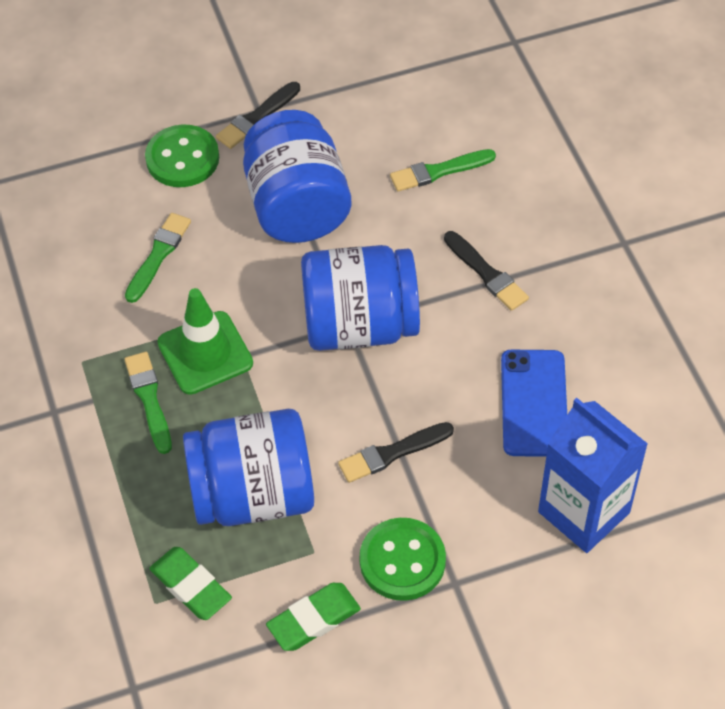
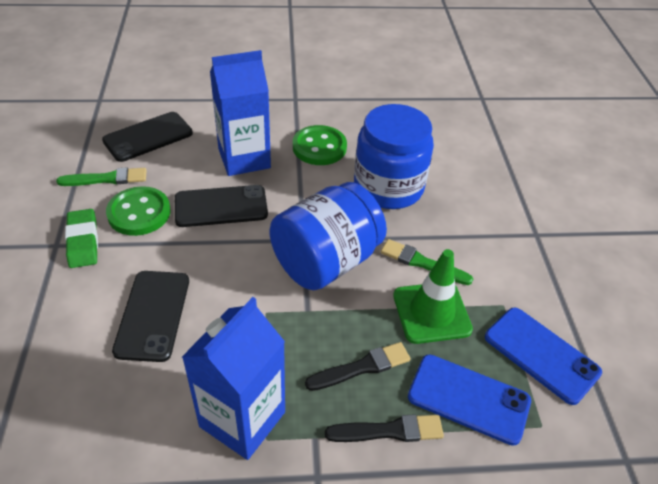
black brush: [216,82,300,149] [338,422,454,483] [444,231,529,311] = 3 -> [305,342,410,391] [325,414,444,442] = 2
black phone: none = 0 -> [102,112,193,162] [112,271,189,362] [175,185,268,227] = 3
blue carton: [538,398,648,553] = 1 -> [182,297,285,460] [210,50,271,176] = 2
blue jar: [183,409,314,526] [243,110,351,243] [301,245,420,351] = 3 -> [269,182,387,290] [354,104,434,209] = 2
blue phone: [501,350,567,457] = 1 -> [408,354,531,446] [485,307,602,405] = 2
green brush: [124,352,172,454] [125,213,191,303] [390,149,496,192] = 3 -> [56,167,146,186] [381,239,473,285] = 2
green eraser: [149,547,232,620] [266,583,361,651] = 2 -> [65,209,98,268] = 1

